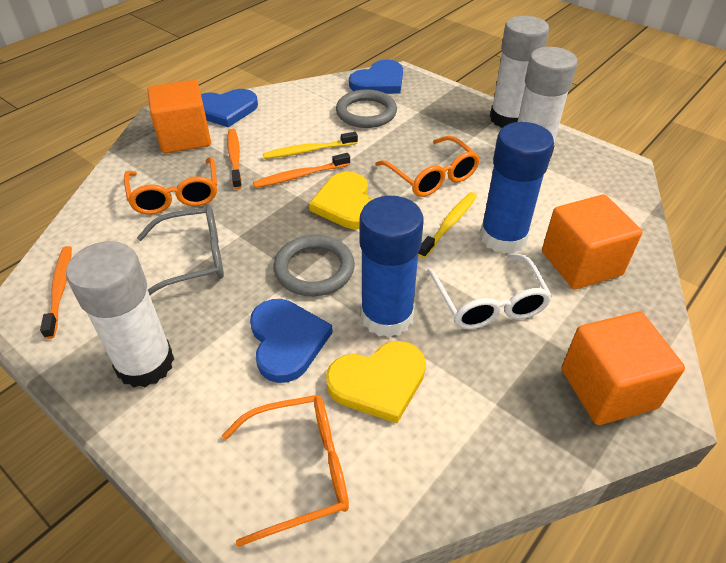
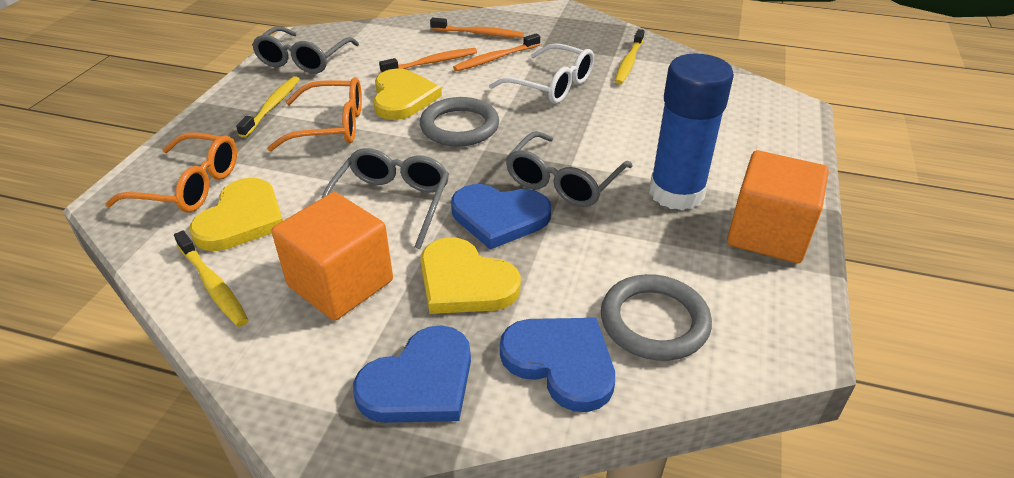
blue glue stick: [359,196,424,338] [480,122,554,254] = 2 -> [649,53,734,210] = 1
grey glasses: [137,206,224,295] = 1 -> [252,26,359,74] [321,148,449,249] [506,131,633,207] = 3
orange cube: [147,80,211,153] [542,194,642,289] [561,312,685,425] = 3 -> [272,192,393,320] [727,150,829,263] = 2
orange glasses: [124,157,217,215] [222,395,349,547] [375,136,480,197] = 3 -> [105,132,237,213] [267,77,362,151] = 2
white glue stick: [66,241,174,388] [490,16,549,128] [518,47,577,162] = 3 -> none = 0
yellow heart: [309,172,373,229] [326,341,426,423] = 2 -> [190,178,283,251] [373,68,442,120] [420,237,521,314] = 3
yellow toothbrush: [263,132,358,159] [418,192,477,258] = 2 -> [174,231,248,327] [236,76,300,138] [615,29,645,85] = 3

